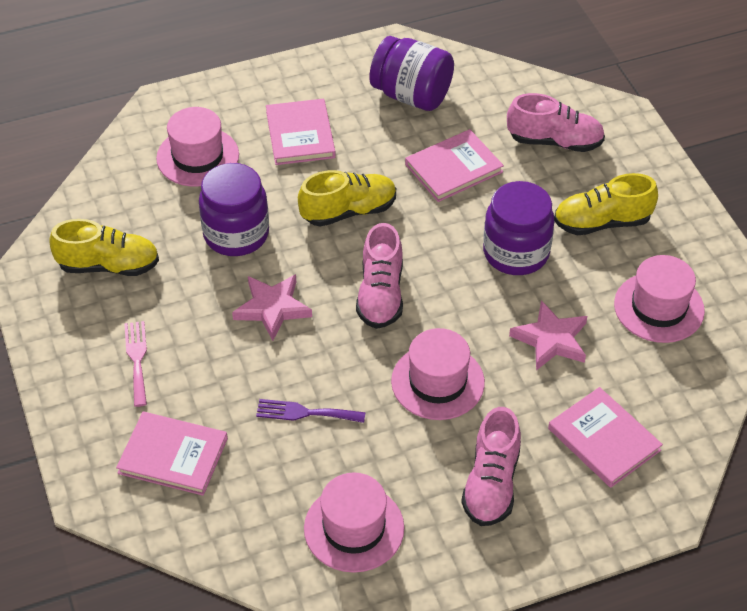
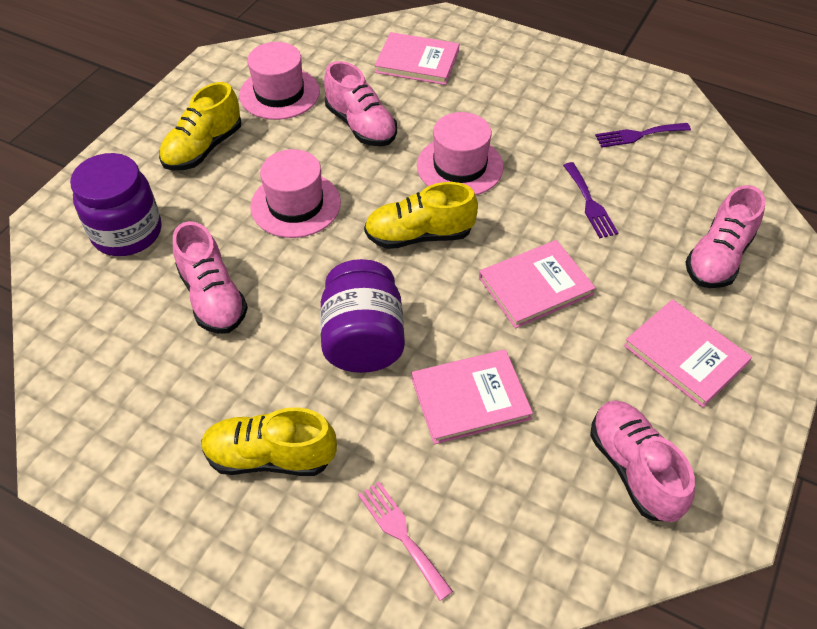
pink hat: [156,107,239,187] [304,473,404,573] [391,328,485,420] [614,255,705,343] = 4 -> [239,42,320,120] [250,149,341,238] [417,112,503,195] = 3
pink shoe: [356,223,403,329] [461,407,521,526] [507,93,605,152] = 3 -> [173,221,248,334] [324,61,397,146] [590,400,695,522] [685,185,765,288] = 4
pink star: [232,274,312,341] [509,300,587,370] = 2 -> none = 0
purple fork: [256,399,366,423] = 1 -> [563,162,618,238] [595,123,691,148] = 2
purple jar: [199,163,269,256] [369,36,454,111] [483,181,554,275] = 3 -> [70,153,162,256] [320,259,405,373] = 2

